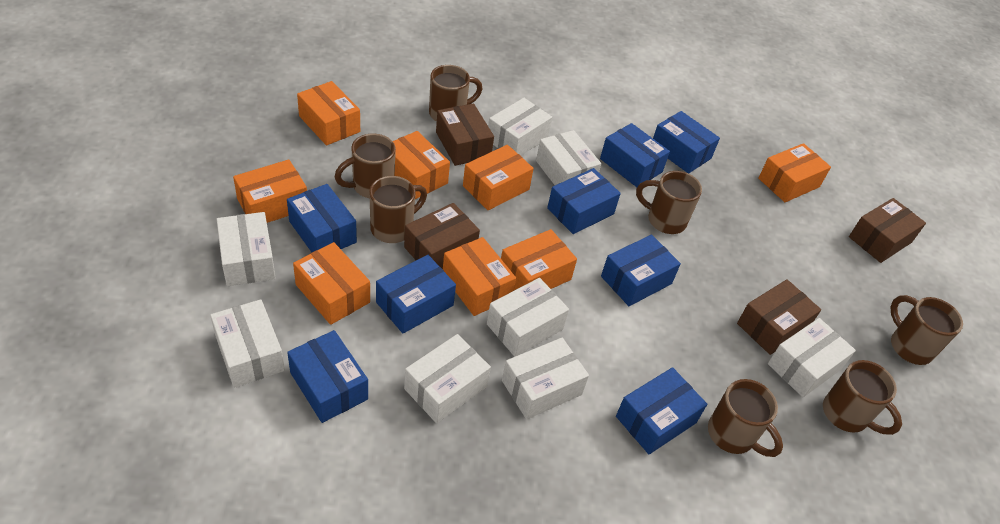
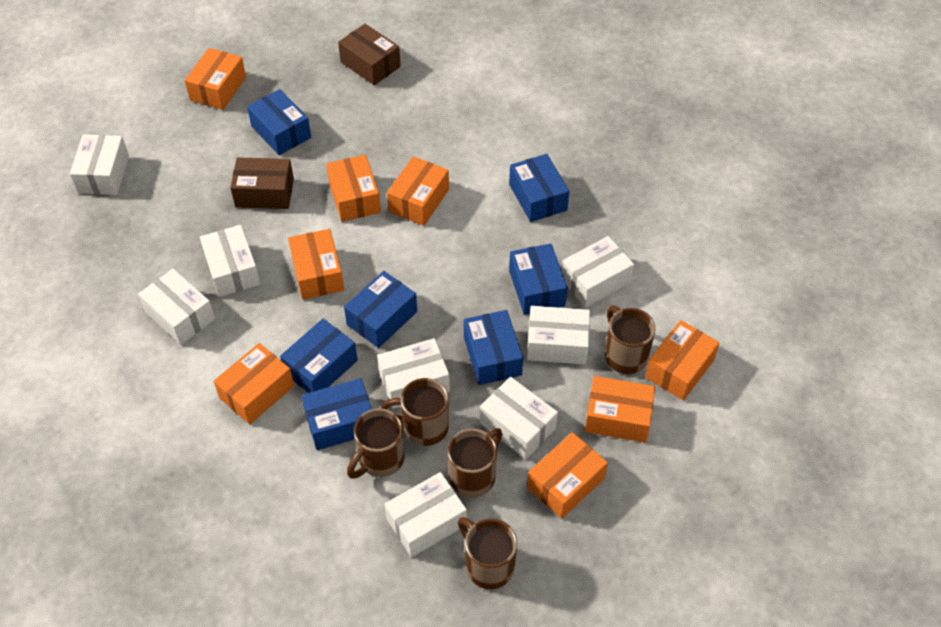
blue box: [287,184,357,252] [287,330,368,423] [376,255,456,334] [547,168,621,234] [600,123,670,187] [601,235,681,306] [616,367,707,455] [653,111,720,174] = 8 -> [247,89,311,155] [280,319,358,393] [302,378,372,450] [344,271,417,348] [464,310,523,385] [509,154,569,222] [509,244,568,315] = 7
brown box: [404,203,480,269] [436,103,494,166] [737,279,821,355] [849,198,926,263] = 4 -> [230,157,294,209] [338,24,401,85] = 2
brown mug: [335,134,396,198] [369,176,427,243] [429,65,483,121] [636,171,702,234] [708,379,783,457] [823,360,902,435] [891,295,963,365] = 7 -> [347,408,405,479] [381,378,449,446] [448,428,502,498] [458,517,517,589] [605,306,656,374] = 5

